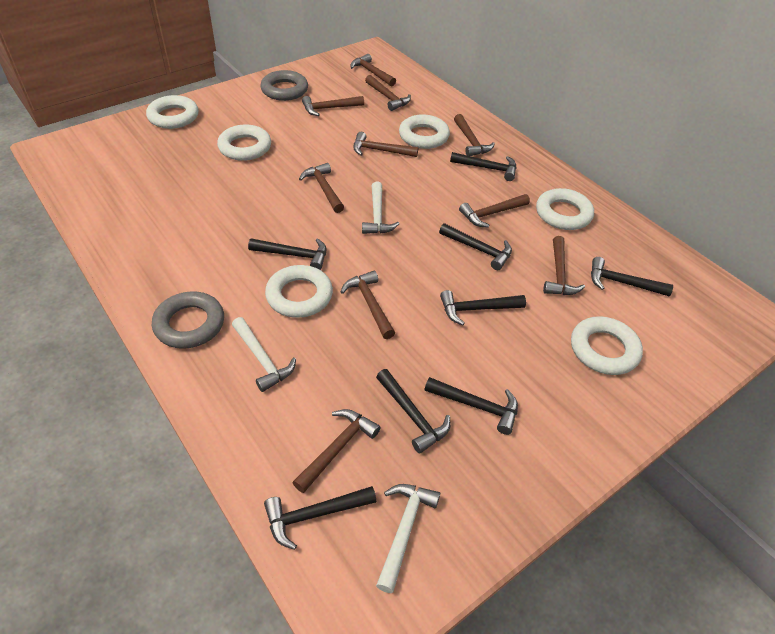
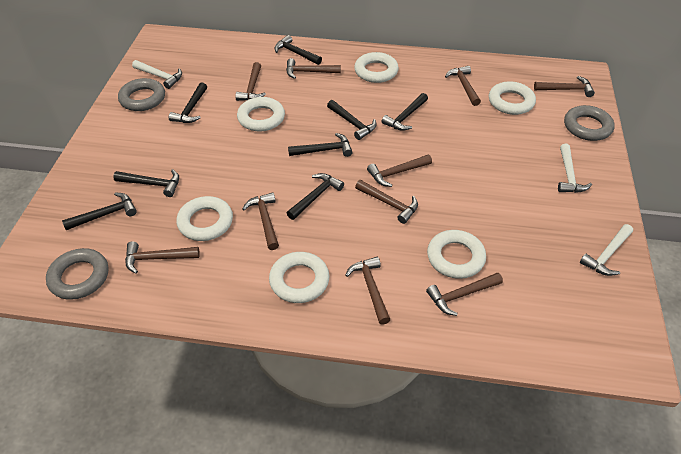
grey ring: [152,291,224,349] [260,70,308,101] = 2 -> [46,248,108,300] [118,78,165,111] [564,105,615,141] = 3

